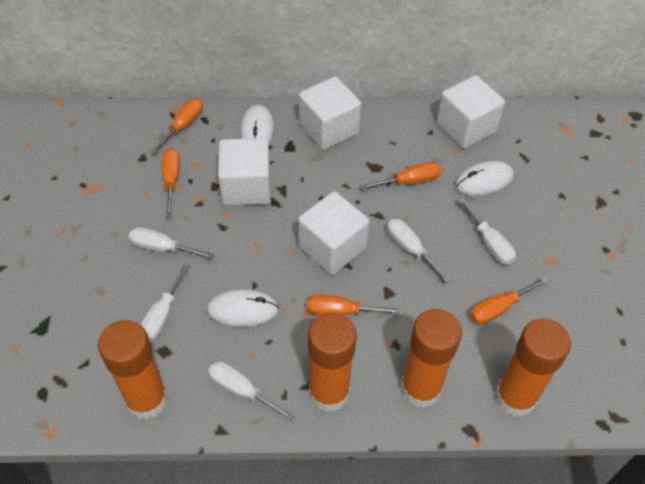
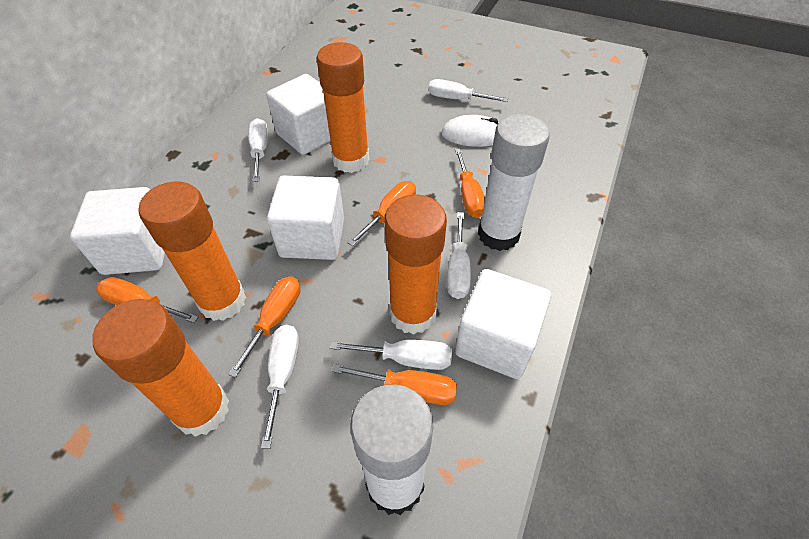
white glue stick: none = 0 -> [350,384,434,515] [478,114,550,251] = 2
white mouse: [207,289,279,327] [240,104,274,144] [455,161,514,196] = 3 -> [441,115,499,147] = 1

